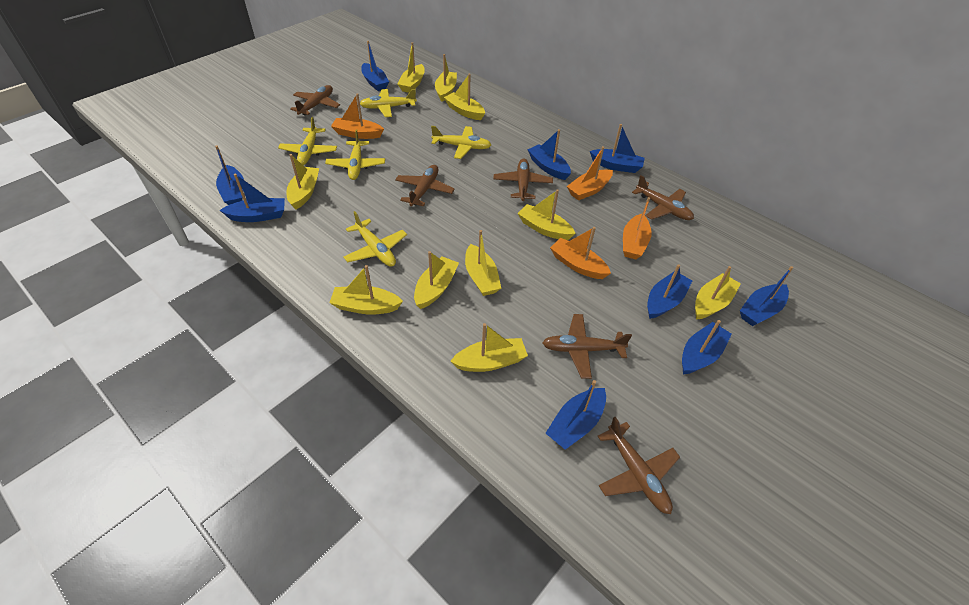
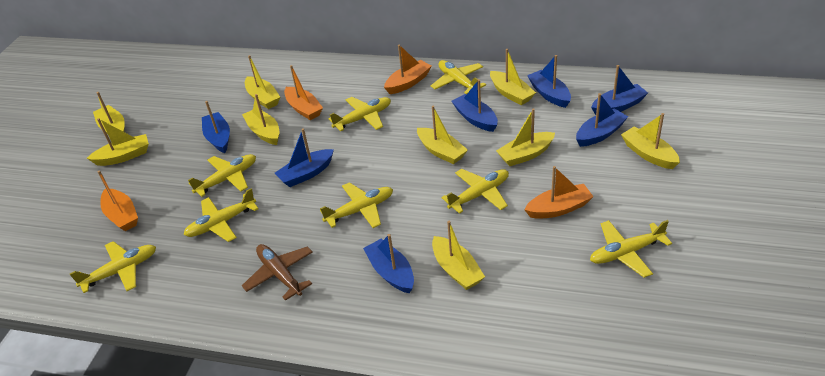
blue boat: [215,145,244,205] [219,174,285,222] [361,41,389,91] [527,129,571,180] [545,380,606,450] [590,124,645,173] [647,264,692,319] [682,320,732,374] [740,266,793,326] = 9 -> [202,101,230,153] [275,128,334,187] [363,234,414,294] [452,79,498,132] [527,55,571,108] [576,93,628,147] [591,65,648,115] = 7
brown plane: [290,85,340,115] [395,165,455,206] [493,158,553,201] [543,314,632,379] [598,417,680,514] [632,175,694,220] = 6 -> [242,244,313,301] = 1
yellow boat: [287,154,319,210] [329,265,403,315] [398,42,424,93] [414,251,459,309] [435,54,457,102] [444,74,485,120] [450,323,528,372] [465,230,501,296] [517,189,576,240] [695,266,741,320] = 10 -> [87,118,149,166] [93,92,125,134] [242,94,279,145] [245,55,280,109] [417,106,468,164] [432,221,485,290] [490,49,536,105] [496,108,555,166] [621,113,680,169] = 9
yellow plane: [278,117,337,165] [325,130,385,180] [343,211,407,267] [360,89,417,117] [431,126,491,159] = 5 -> [70,241,156,293] [184,188,259,242] [188,154,256,197] [320,182,393,228] [328,97,391,131] [431,60,486,95] [441,169,509,214] [590,220,672,278] = 8

